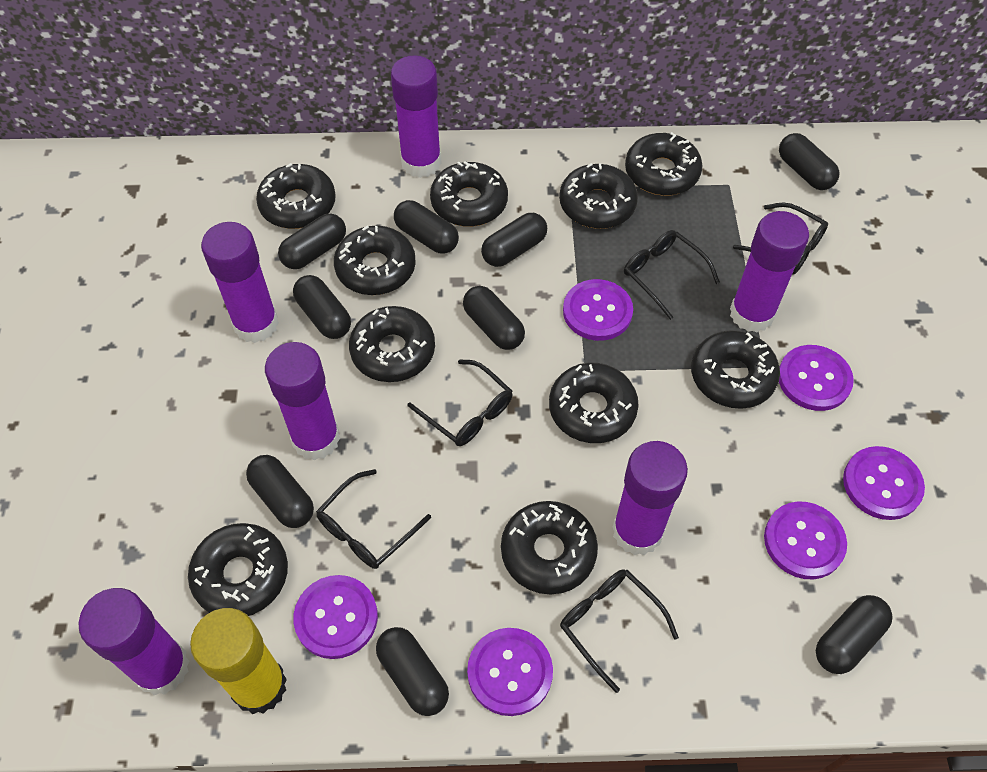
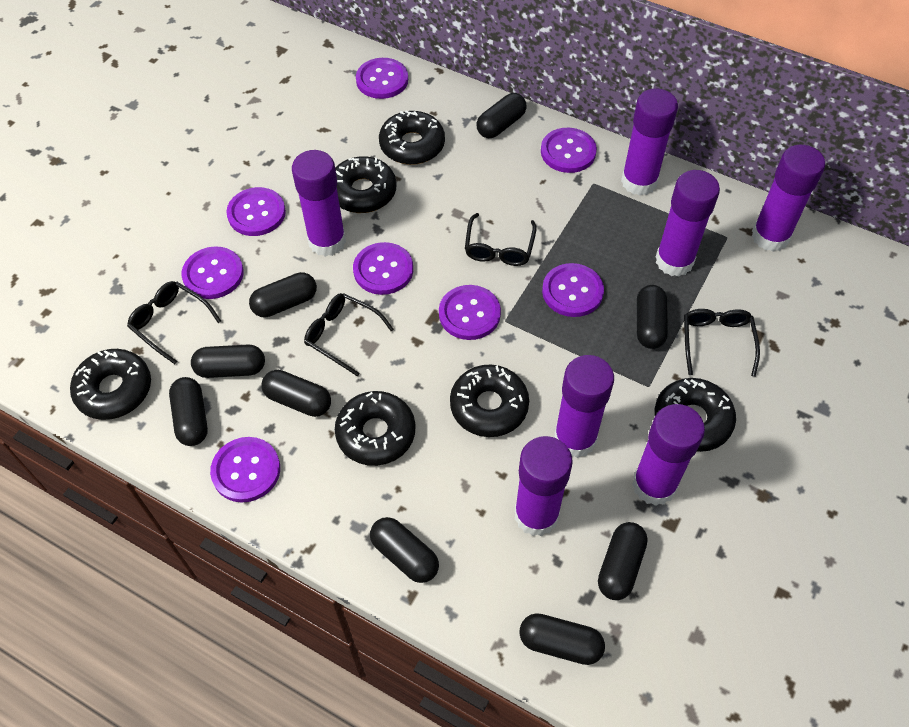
black donut: [188,523,288,616] [256,163,336,229] [334,226,416,295] [349,306,435,382] [430,161,508,227] [501,501,598,595] [549,363,638,443] [559,163,638,229] [625,132,703,196] [691,330,780,409] = 10 -> [70,349,151,420] [335,156,396,213] [335,391,416,466] [379,110,445,165] [450,365,529,437] [655,378,736,452] = 6
black glasses: [316,469,431,569] [407,359,512,446] [560,569,679,693] [624,230,720,320] [733,202,828,275] = 5 -> [127,281,221,364] [304,293,394,376] [465,213,537,266] [684,309,760,377] = 4
purple button: [293,575,378,659] [467,628,553,716] [563,279,633,341] [764,501,847,580] [779,345,854,411] [843,446,925,520] = 6 -> [182,246,244,299] [210,437,280,503] [226,187,286,236] [353,242,413,295] [356,58,408,99] [439,285,501,340] [541,128,597,173] [542,263,604,317] = 8
purple glue stick: [79,588,189,695] [201,222,279,343] [265,342,340,461] [391,56,442,178] [612,441,688,555] [730,211,809,332] = 6 -> [292,150,346,257] [514,436,573,536] [554,355,614,458] [621,88,678,196] [632,404,705,506] [656,170,720,277] [752,145,825,252] = 7
yellow glue stick: [190,608,287,714] = 1 -> none = 0

